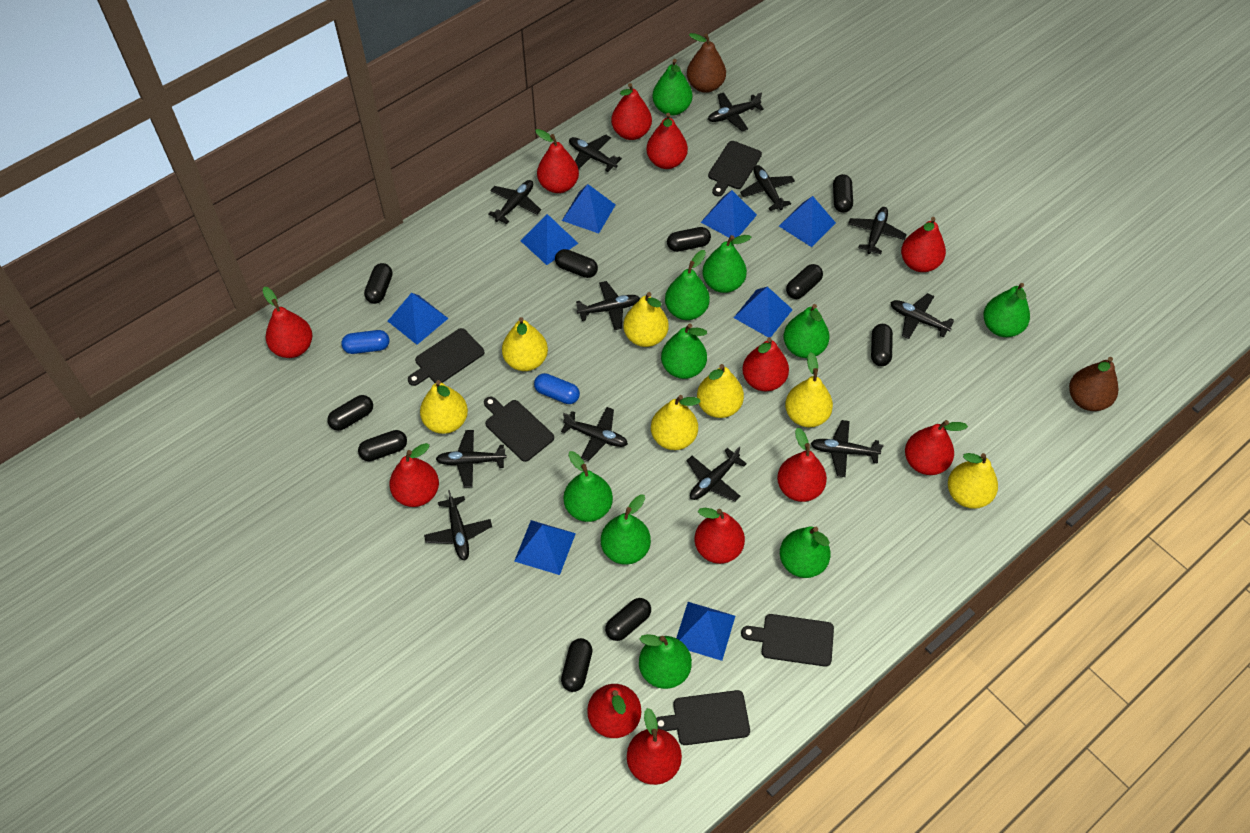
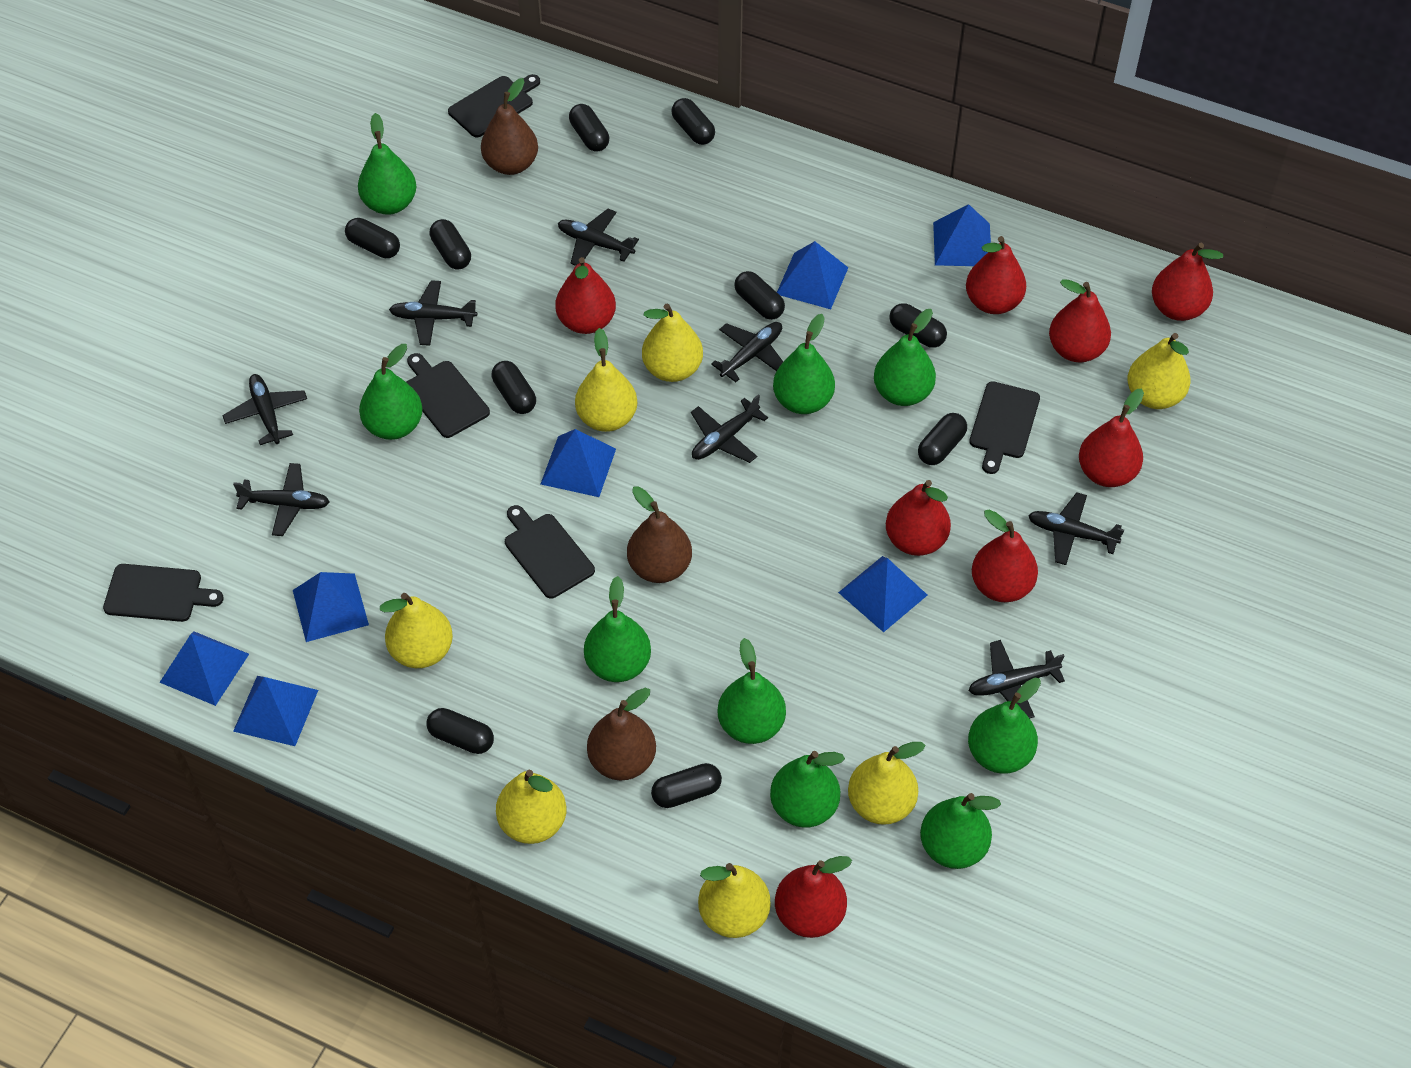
black plane: [424,490,492,561] [436,430,507,488] [488,180,541,224] [561,407,628,461] [569,134,622,172] [576,281,640,330] [687,447,747,501] [708,92,764,131] [740,165,795,211] [810,420,884,477] [848,207,907,254] [890,293,954,339] = 12 -> [222,374,307,445] [233,463,330,536] [389,280,477,346] [558,209,639,266] [691,394,768,463] [711,322,783,382] [969,640,1065,719] [1028,492,1124,565] = 8
blue capsule: [341,330,389,354] [534,373,580,404] = 2 -> none = 0
blue pyramid: [388,293,449,345] [514,520,576,575] [521,214,578,265] [562,184,616,234] [676,602,735,661] [701,190,757,238] [734,286,793,337] [779,196,836,247] = 8 -> [159,632,249,706] [233,676,318,746] [293,572,369,642] [541,429,616,497] [777,241,848,309] [838,556,927,632] [933,204,991,266] = 7
brown pear: [687,33,726,93] [1069,357,1118,411] = 2 -> [481,78,538,175] [587,688,656,780] [627,486,692,583] = 3
green pear: [564,451,613,522] [601,494,651,565] [639,634,692,689] [652,59,692,116] [661,323,707,379] [665,250,710,320] [702,235,751,293] [780,527,831,578] [784,304,829,358] [984,283,1030,337] = 10 -> [358,113,416,215] [359,344,423,440] [584,576,651,682] [717,638,786,744] [770,751,845,828] [773,314,835,414] [874,309,936,406] [920,793,1001,869] [968,678,1041,774] = 9
red pear: [263,287,312,358] [389,443,439,507] [535,129,579,193] [587,684,641,738] [611,83,652,140] [627,708,682,785] [646,113,688,169] [694,508,745,564] [742,337,789,391] [777,428,827,502] [901,217,946,272] [905,420,968,475] = 12 -> [555,257,616,334] [775,856,852,938] [886,480,951,556] [966,236,1026,314] [972,510,1038,602] [1049,279,1111,362] [1079,389,1144,487] [1152,243,1223,321] = 8

